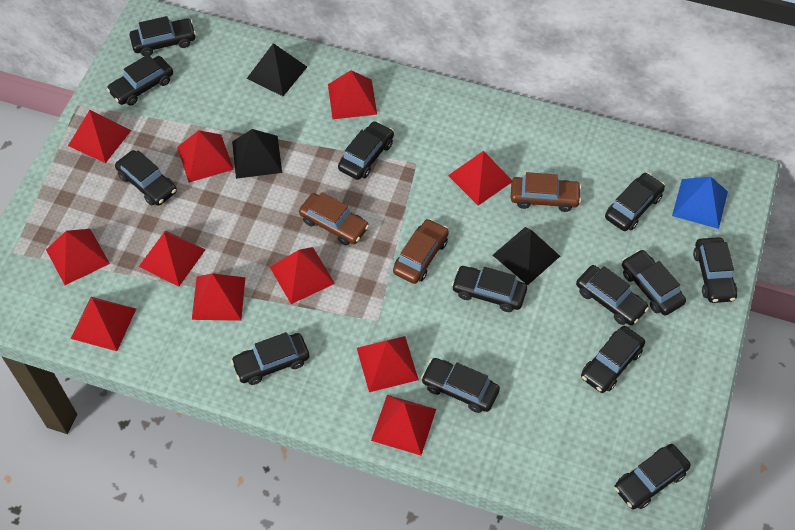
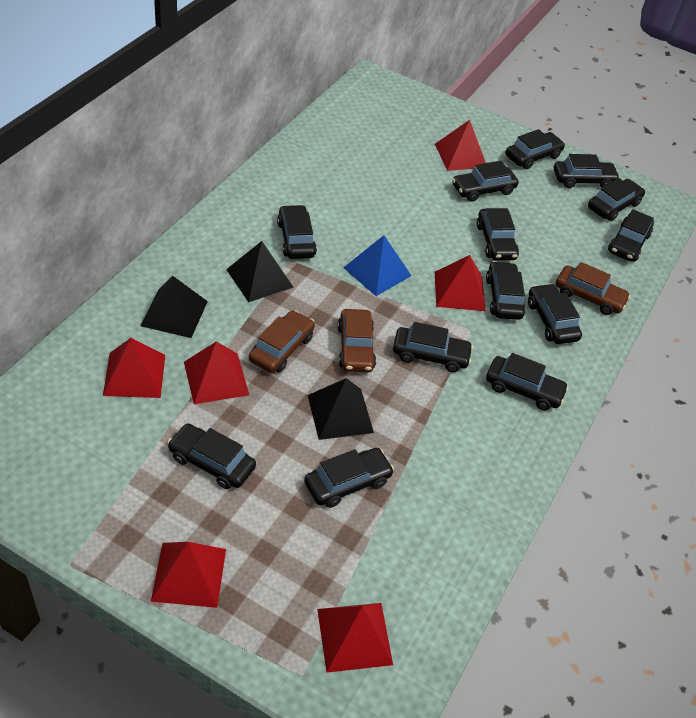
red pyramid: [46,229,110,285] [68,110,132,163] [71,297,136,351] [139,230,205,286] [177,130,234,182] [192,273,245,321] [270,247,335,304] [328,70,377,119] [357,336,419,392] [371,395,436,455] [448,151,512,206] = 11 -> [103,338,165,398] [151,542,226,608] [184,341,249,404] [317,603,393,673] [435,120,486,171] [435,255,486,311] = 6

